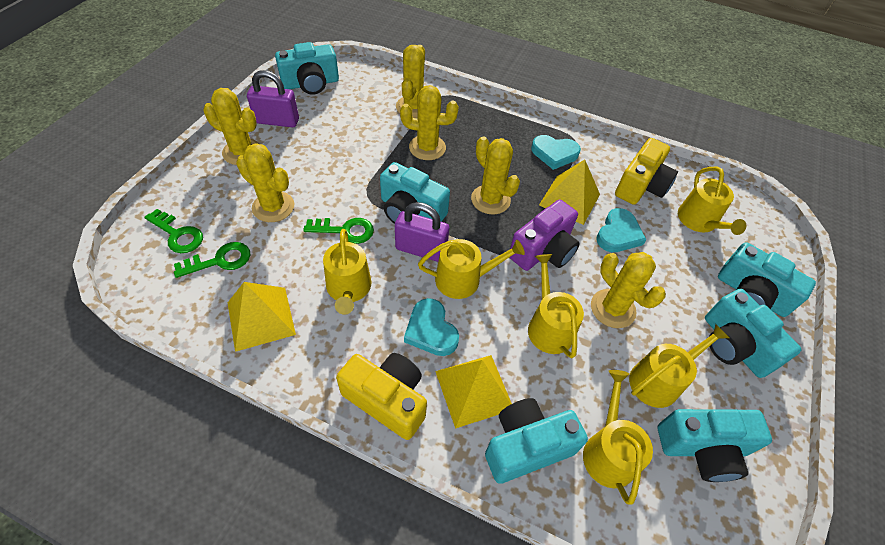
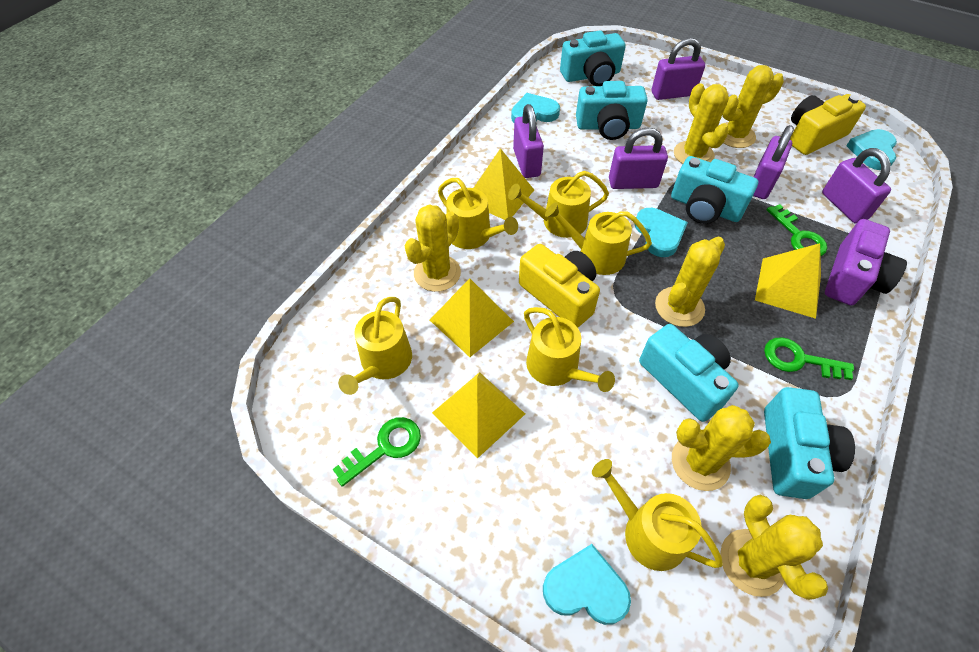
purple padlock: [247,70,299,127] [395,202,449,262] = 2 -> [513,104,544,178] [609,128,668,189] [652,38,705,100] [753,125,794,199] [822,148,891,224] = 5
turquoise camera: [275,42,339,95] [380,162,450,224] [485,398,588,484] [658,409,772,482] [705,289,802,378] [718,242,816,317] = 6 -> [560,30,626,86] [576,81,648,140] [639,324,739,422] [671,156,758,224] [764,387,855,499] = 5
turquoise heart: [404,298,459,356] [531,135,581,170] [596,208,647,252] = 3 -> [511,93,560,123] [543,544,631,625] [634,208,688,257] [846,129,897,170] = 4
yellow pyramid: [228,282,296,352] [435,355,512,429] [539,160,600,225] = 3 -> [430,278,514,357] [432,372,525,459] [474,148,534,220] [755,243,821,319] = 4

